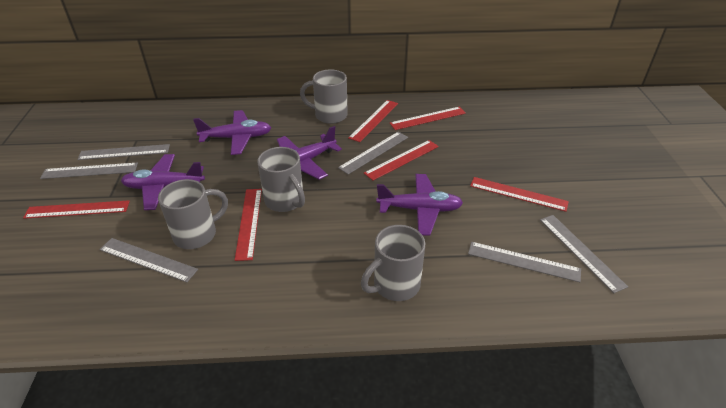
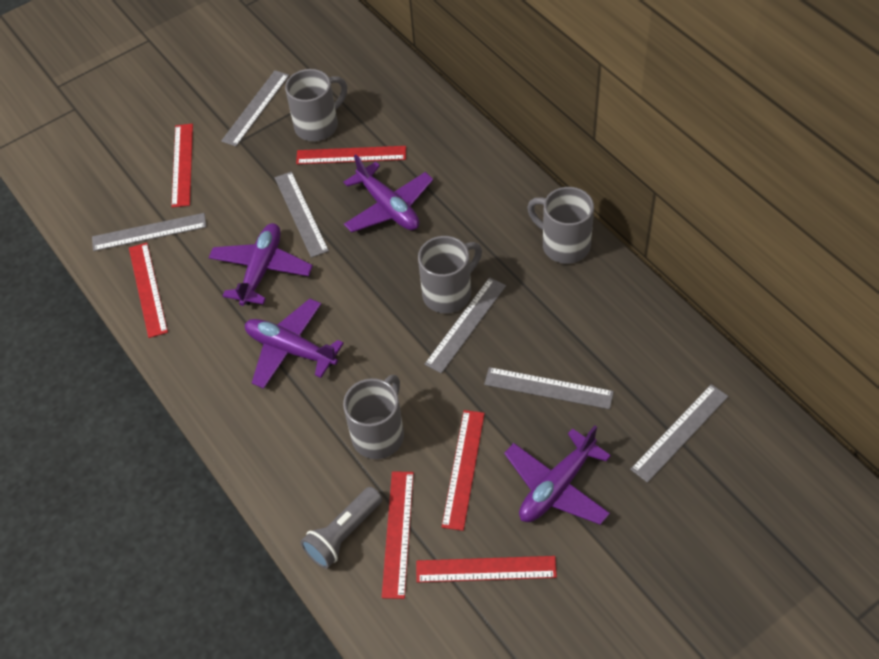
grey flashlight: none = 0 -> [301,487,382,569] = 1

